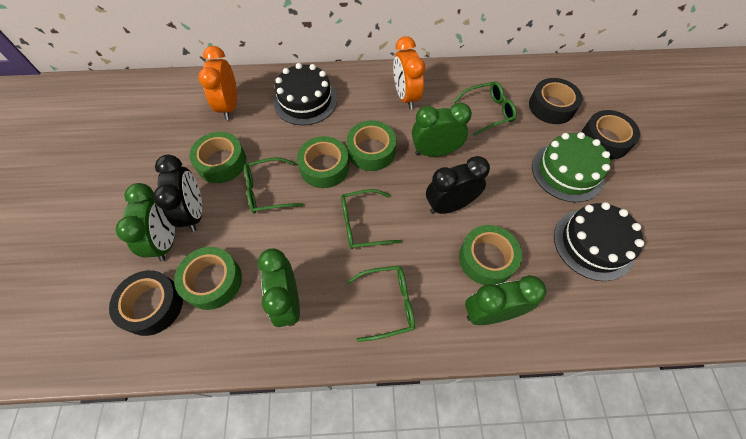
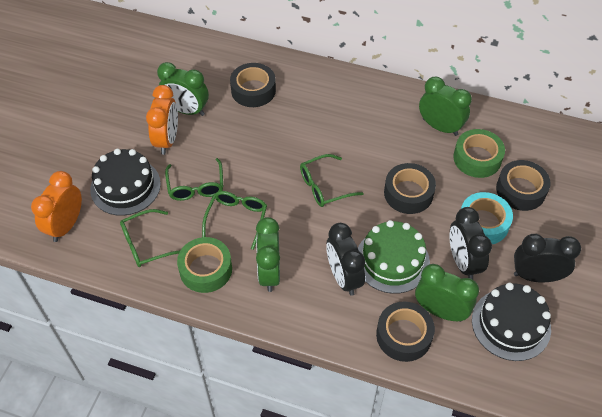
black clock: [153,155,202,232] [426,156,490,214] = 2 -> [326,223,365,296] [449,207,492,280] [514,234,581,283] = 3
black tape: [109,270,183,336] [529,78,583,124] [582,110,640,160] = 3 -> [230,63,276,107] [376,301,435,362] [384,163,436,214] [496,160,551,211] = 4
green tape: [174,247,242,310] [189,132,246,183] [297,136,349,188] [347,121,396,171] [459,225,522,285] = 5 -> [177,237,232,293] [453,129,505,178] = 2
turquoise tape: none = 0 -> [461,192,513,244] = 1

